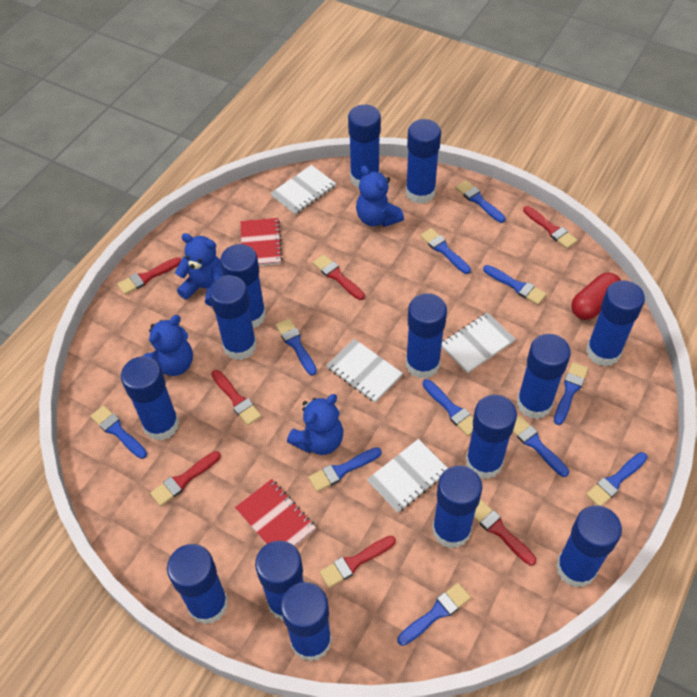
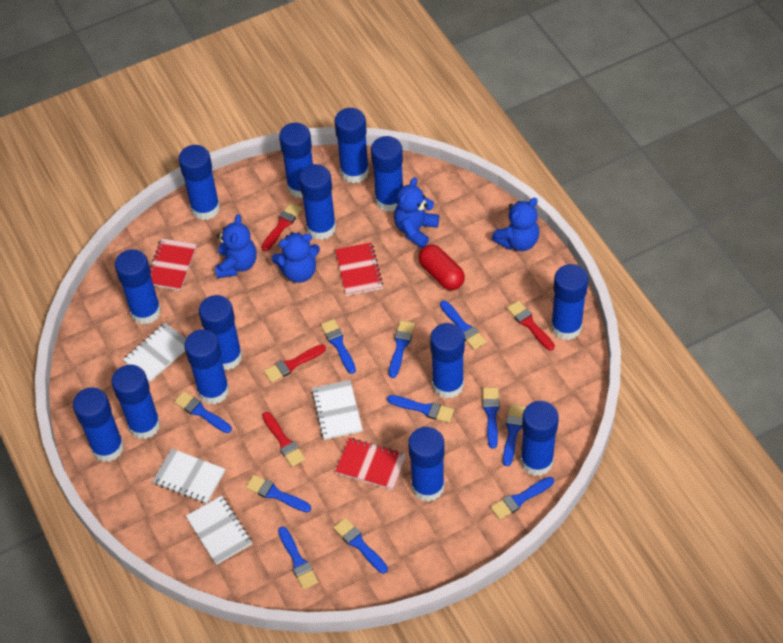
red brush: [117,257,181,295] [150,451,221,506] [212,370,262,426] [313,254,365,300] [319,536,396,588] [474,500,536,566] [523,206,578,249] = 7 -> [261,203,302,251] [262,412,305,467] [264,344,326,383] [507,300,555,351] = 4
red notebook: [235,479,316,546] [241,218,283,266] = 2 -> [150,238,197,290] [335,242,383,296] [335,438,407,490] = 3

